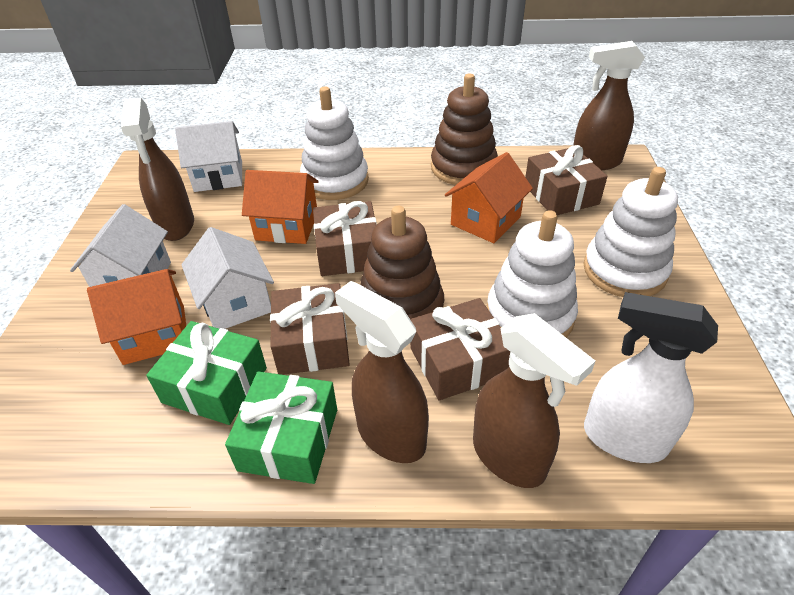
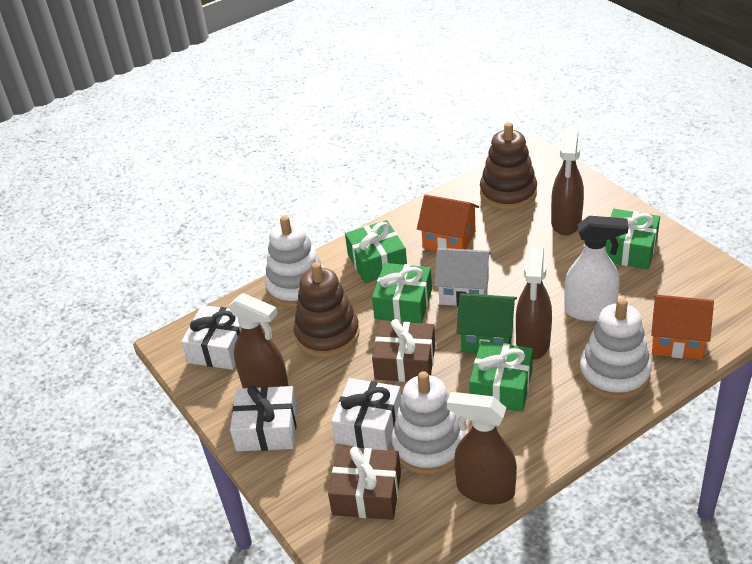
brown gift: [270,283,350,375] [313,201,377,276] [410,298,510,400] [525,145,608,215] = 4 -> [328,446,401,520] [372,319,435,382] = 2
green gift: [146,321,267,425] [225,371,337,484] = 2 -> [345,220,407,283] [372,263,432,323] [469,341,533,412] [605,209,660,269] = 4
green house: none = 0 -> [456,293,517,353] = 1
orange house: [87,269,186,365] [242,170,319,244] [445,152,533,243] = 3 -> [417,194,479,251] [651,294,714,360] = 2
white gift: none = 0 -> [181,305,242,370] [230,385,298,451] [331,378,401,450] = 3
white house: [70,204,171,287] [175,121,242,192] [182,227,274,329] = 3 -> [434,248,492,306] = 1

